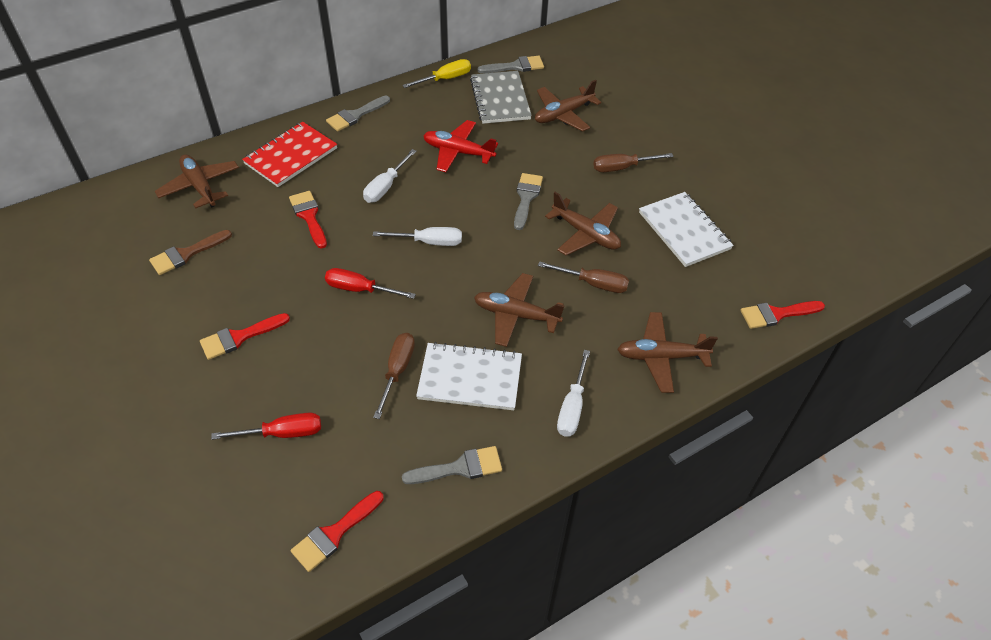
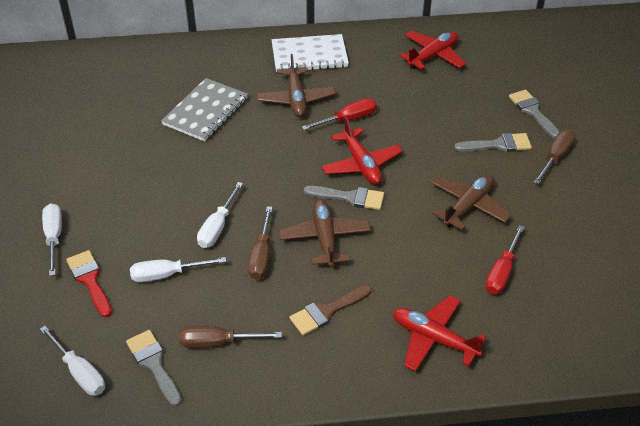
brown plane: [155,155,239,208] [474,273,565,347] [535,80,601,132] [545,192,621,255] [617,312,718,393] = 5 -> [257,54,336,117] [279,199,371,267] [431,174,511,230] = 3
red brush: [200,313,290,360] [289,191,327,249] [291,491,384,572] [741,301,825,329] = 4 -> [66,250,112,317] = 1
red notebook: [242,122,337,187] = 1 -> none = 0
red plane: [423,120,498,172] = 1 -> [321,117,403,184] [393,295,486,372] [400,31,466,70] = 3
white notebook: [416,342,522,410] [639,192,734,267] = 2 -> [271,34,349,72] = 1
white screwdriver: [363,149,417,203] [373,227,462,246] [557,350,590,437] = 3 -> [40,326,105,396] [42,203,62,276] [130,257,226,282] [197,182,243,248] = 4
yellow screwdriver: [402,59,471,88] = 1 -> none = 0

